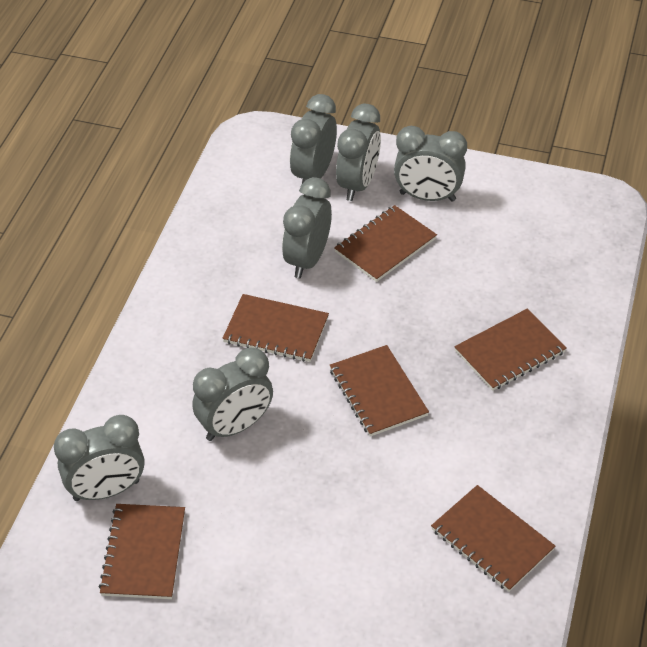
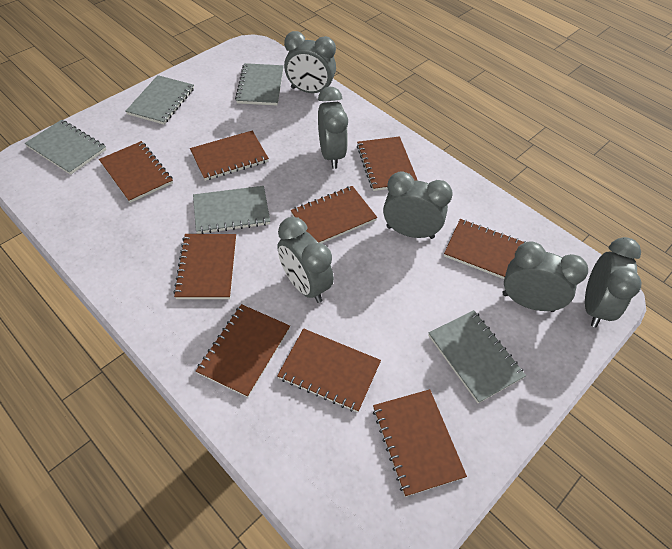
brown notebook: [98,504,185,599] [222,294,329,362] [330,345,429,437] [334,205,437,282] [431,485,555,592] [454,309,567,391] = 6 -> [99,141,173,203] [173,234,236,299] [190,131,269,181] [196,304,290,398] [277,328,381,413] [291,186,377,243] [357,136,418,191] [373,389,467,497] [444,219,526,279] = 9
grey notebook: none = 0 -> [25,120,106,175] [125,75,194,124] [193,186,270,234] [235,63,284,105] [428,310,526,403] = 5

